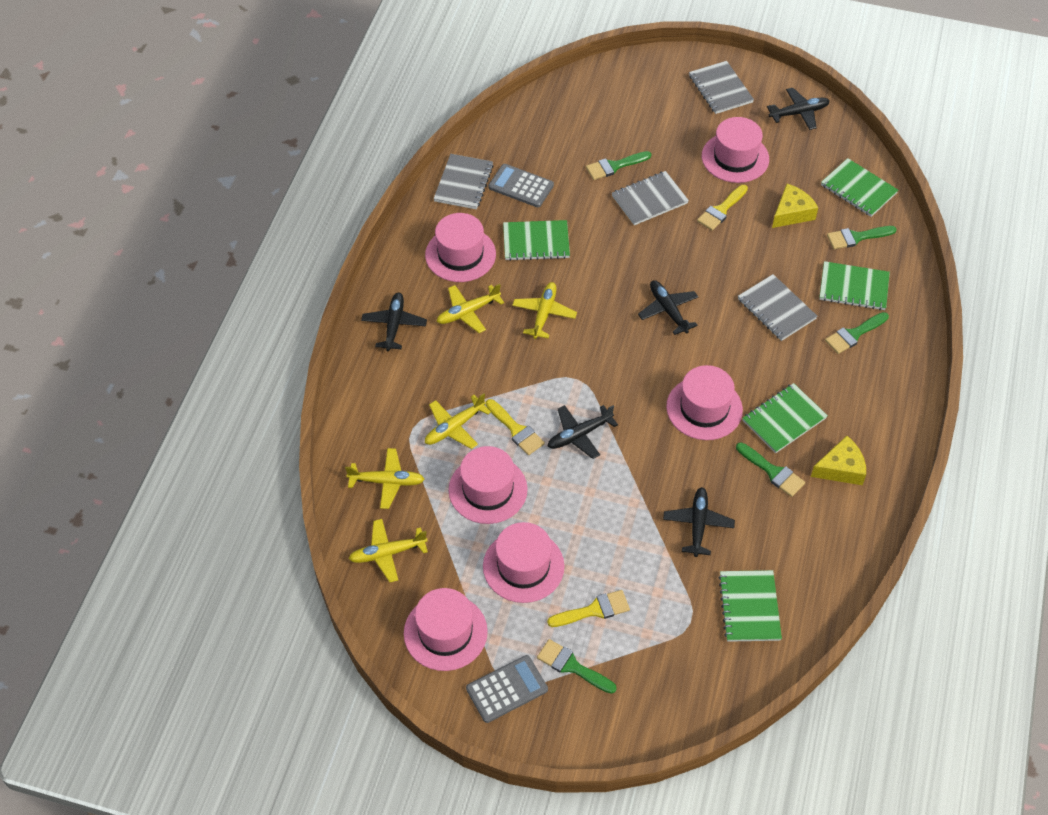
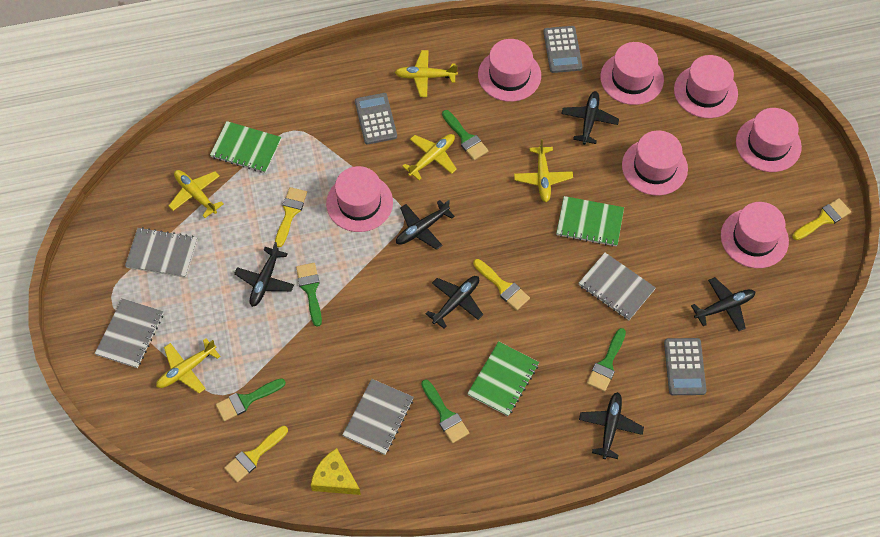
black plane: [361,292,427,351] [547,405,618,459] [638,280,698,335] [663,487,735,557] [767,88,830,130] = 5 -> [234,242,294,307] [396,200,455,250] [426,276,483,329] [561,91,619,145] [579,392,644,459] [691,277,755,331] = 6
green notebook: [503,220,570,261] [718,570,782,642] [742,383,828,453] [819,261,890,310] [821,158,898,217] = 5 -> [210,121,281,173] [467,341,539,416] [556,196,624,247] = 3
grey calculator: [466,655,548,723] [488,164,554,207] = 2 -> [355,93,397,145] [543,26,582,73] [664,338,707,395] = 3
pink hat: [404,588,488,671] [425,213,496,282] [448,446,528,524] [483,522,564,603] [666,365,743,440] [702,117,769,183] = 6 -> [326,166,393,232] [478,39,541,102] [600,42,664,105] [622,130,688,195] [674,55,738,118] [721,202,789,268] [736,108,802,172] = 7
yellow brush: [486,399,545,455] [547,590,630,627] [697,185,748,231] = 3 -> [224,426,288,482] [275,187,307,247] [473,259,530,311] [792,198,851,240] = 4
yellow cheese: [772,184,818,228] [811,436,866,485] = 2 -> [311,448,361,495] = 1

